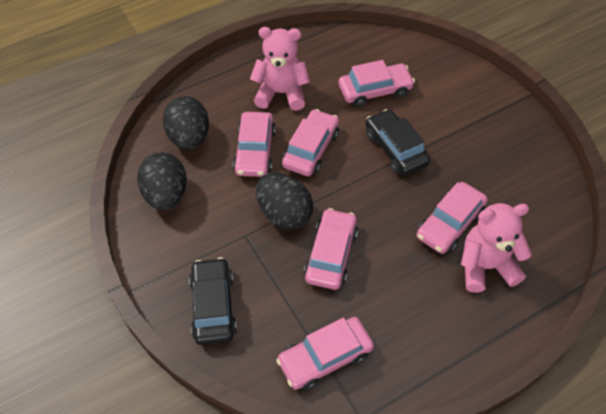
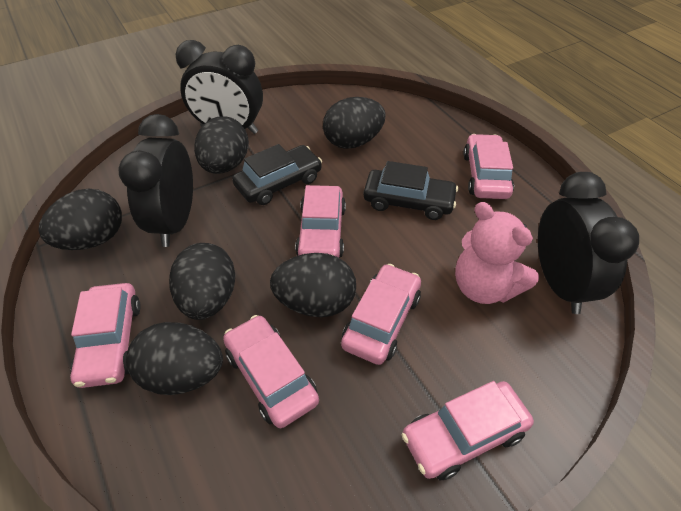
black clock: none = 0 -> [118,114,193,247] [175,40,263,134] [538,172,639,314] = 3
black egg: [137,152,187,210] [163,96,209,150] [256,173,313,230] = 3 -> [38,189,122,250] [126,322,223,395] [169,243,236,320] [194,117,249,174] [270,253,356,317] [323,97,386,149] = 6
pink teddy bear: [250,27,310,111] [461,203,532,293] = 2 -> [455,202,539,304] = 1

